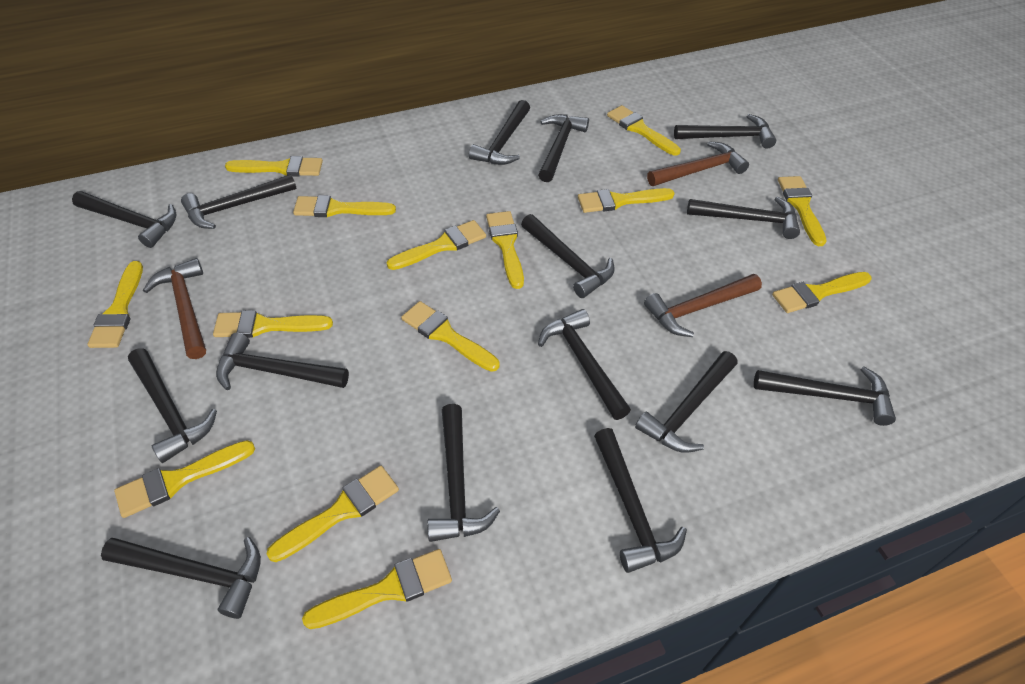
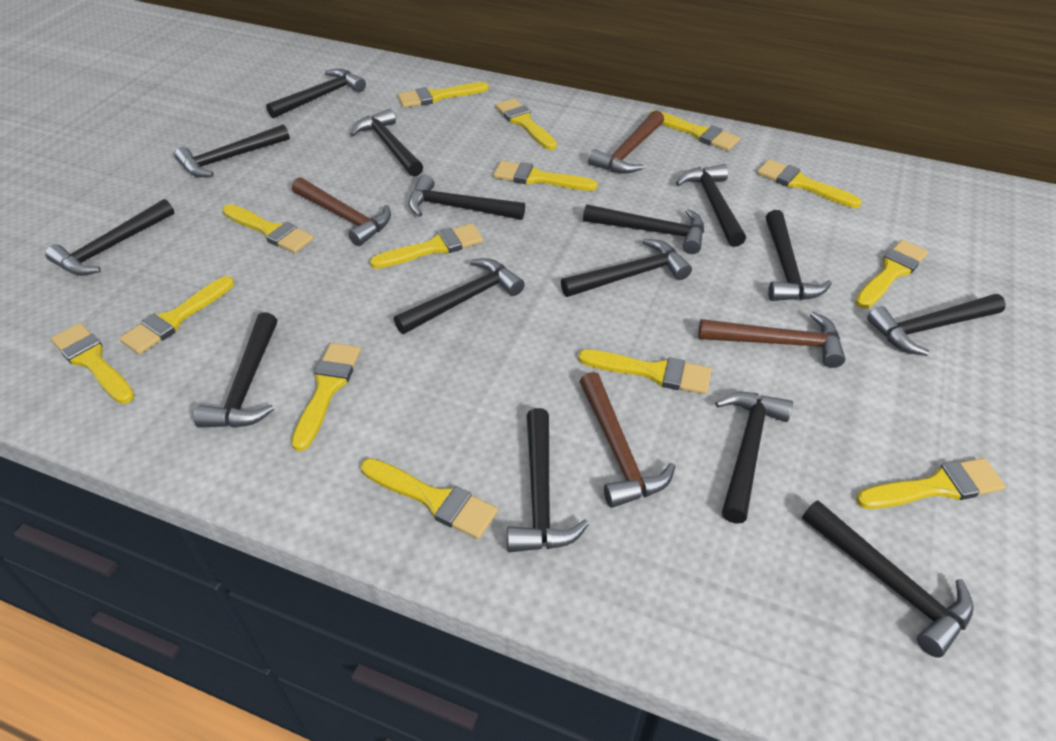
brown hammer: [143,258,206,359] [644,274,762,337] [647,141,749,186] = 3 -> [292,177,391,246] [580,372,676,508] [588,110,664,174] [698,312,845,368] = 4

